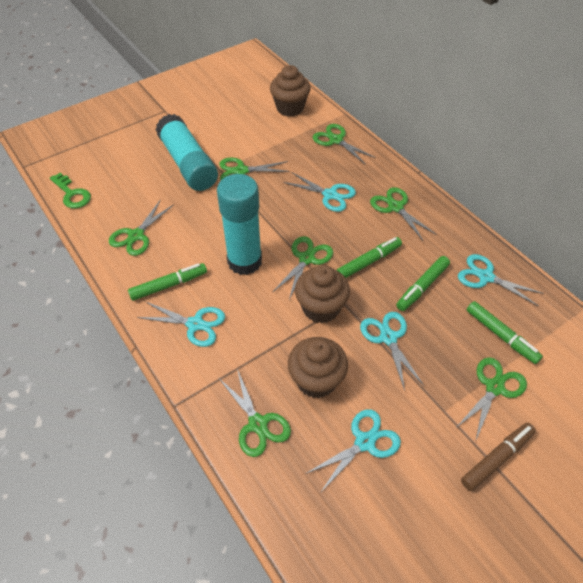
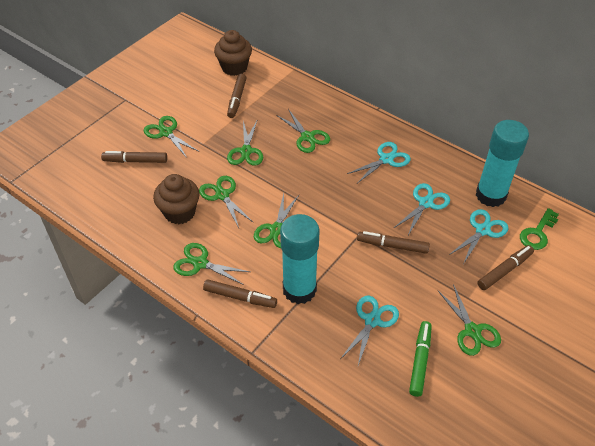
brown cupcake: [270,65,311,116] [288,337,348,398] [295,265,350,323] = 3 -> [153,174,200,224] [214,30,252,76] = 2
brown marker: [461,423,536,491] = 1 -> [101,151,167,163] [203,279,277,308] [227,73,247,118] [357,231,430,254] [477,245,534,290] = 5
green marker: [128,263,207,301] [337,237,402,278] [396,256,450,311] [467,301,543,364] = 4 -> [409,321,432,397] = 1
turquoise scissors: [137,301,225,347] [283,172,356,212] [305,409,401,493] [360,312,424,391] [458,254,544,306] = 5 -> [340,296,399,365] [347,142,411,183] [394,183,450,235] [449,209,509,263] = 4

